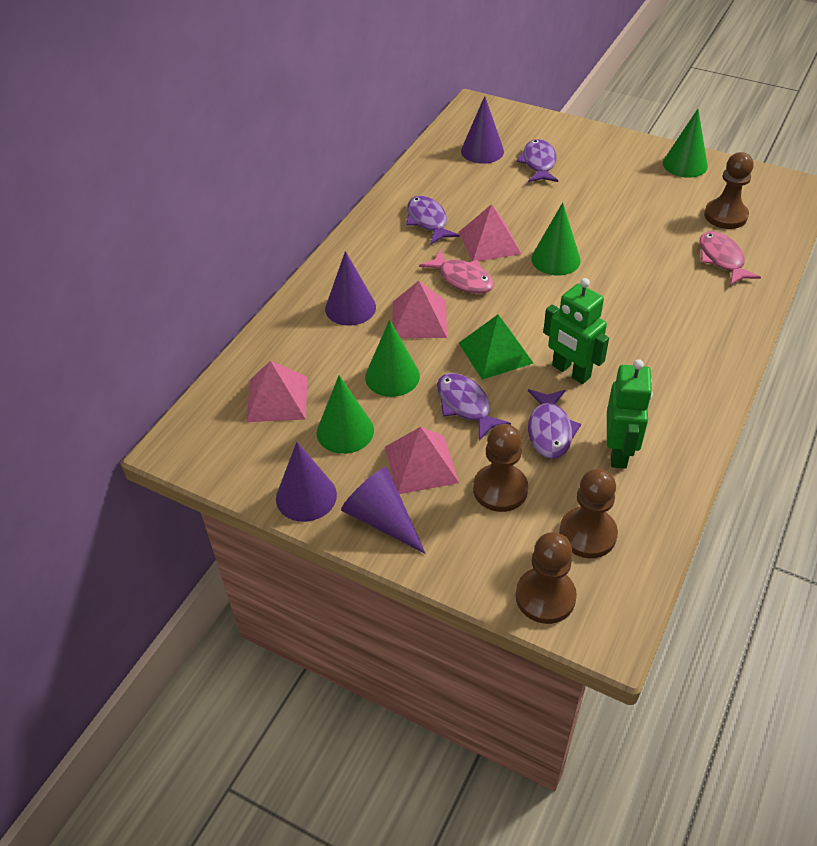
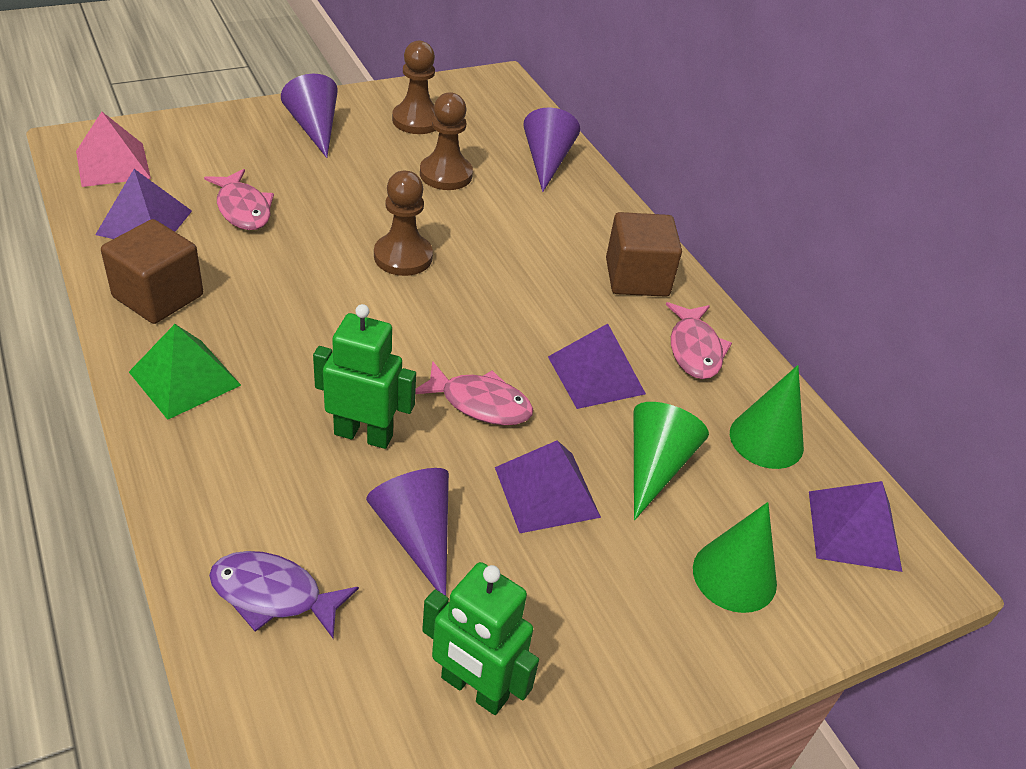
brown cube: none = 0 -> [101,219,203,324] [606,212,682,297] = 2
brown pawn: [473,424,528,512] [516,532,577,624] [559,469,618,558] [704,152,754,229] = 4 -> [374,171,433,276] [392,41,436,134] [420,92,473,190] = 3
green cone: [317,375,374,454] [365,320,420,397] [531,202,581,276] [663,109,708,178] = 4 -> [634,402,709,520] [693,502,777,613] [730,365,804,469] = 3
pink fish: [419,250,494,294] [699,231,761,286] = 2 -> [204,169,274,230] [415,361,533,425] [666,302,732,379] = 3
pink pyramid: [246,361,308,422] [385,427,459,494] [392,281,447,338] [459,204,521,261] = 4 -> [76,112,151,187] = 1
purple cone: [276,442,337,522] [325,251,376,326] [341,467,426,554] [461,96,504,164] = 4 -> [281,74,338,158] [366,468,449,596] [523,108,580,192] = 3
purple fish: [406,196,460,245] [437,373,511,441] [516,139,558,182] [528,389,581,459] = 4 -> [209,551,359,638] = 1
purple pyramid: none = 0 -> [95,169,192,239] [495,440,601,533] [548,324,646,409] [809,481,902,572] = 4

